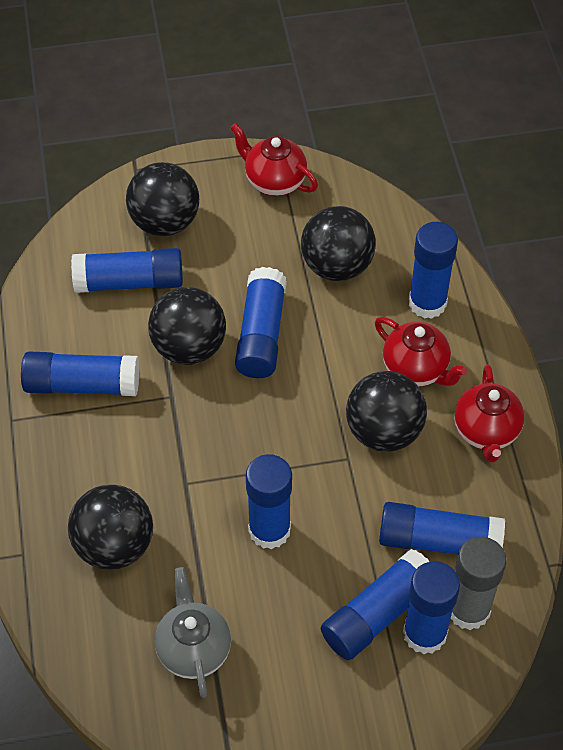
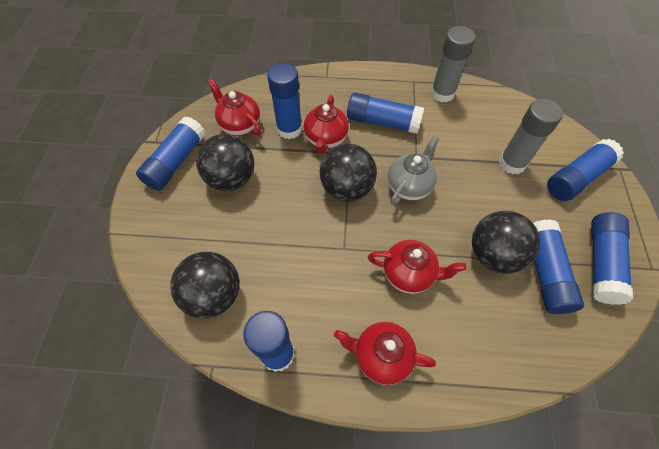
black ball: [68,485,153,570] [126,162,199,236] [148,287,226,365] [301,206,376,281] [346,371,427,452] = 5 -> [170,252,240,318] [196,134,254,191] [320,144,377,202] [472,211,540,274] = 4
blue glue stick: [21,351,139,396] [71,248,183,293] [235,267,287,378] [246,454,292,549] [321,549,429,660] [379,502,505,555] [403,561,460,654] [409,222,458,319] = 8 -> [136,116,205,191] [243,311,295,372] [267,63,302,139] [347,92,424,134] [533,219,584,314] [547,139,624,201] [591,212,633,305] = 7
grey glue stick: [451,537,507,630] = 1 -> [431,26,476,103] [499,99,563,174] = 2
red teapot: [230,123,318,196] [375,317,468,387] [454,364,524,462] = 3 -> [208,79,262,136] [304,95,349,154] [334,322,436,385] [368,240,466,294] = 4

